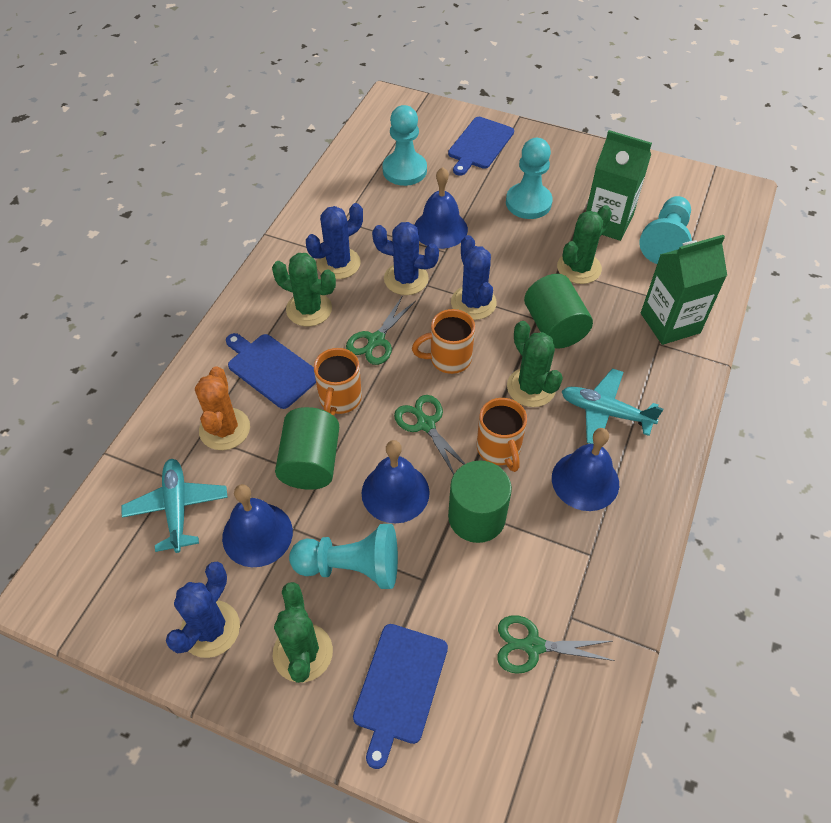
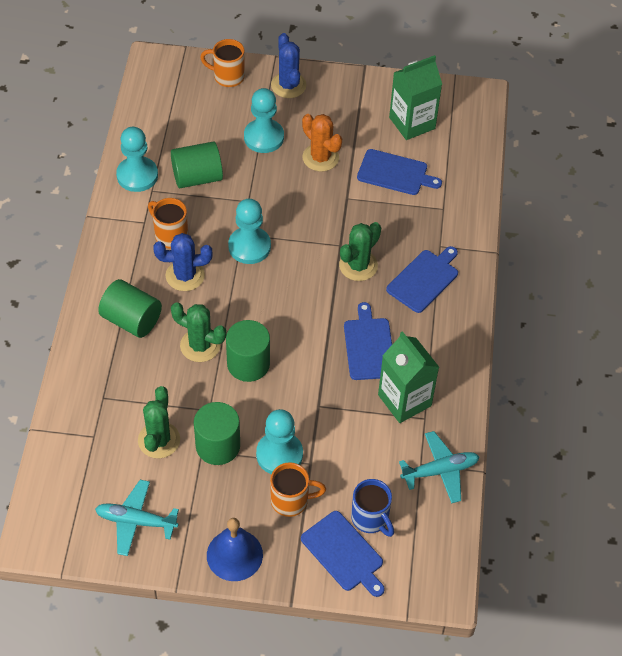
blue bell: [222,484,293,567] [362,440,430,523] [414,167,468,249] [552,428,619,511] = 4 -> [207,518,263,581] = 1
blue cactus: [166,562,240,658] [306,203,363,279] [372,222,439,295] [451,235,497,320] = 4 -> [153,233,213,291] [271,33,307,98] = 2
blue cutting board: [226,333,316,409] [353,624,448,769] [448,117,514,176] = 3 -> [301,511,385,597] [344,302,392,380] [357,149,442,195] [386,246,458,313] = 4
blue mug: none = 0 -> [351,479,394,537] = 1
green cactus: [272,253,336,326] [273,582,333,683] [507,321,563,407] [557,205,612,284] = 4 -> [138,386,180,458] [171,302,226,362] [339,222,381,281] = 3
green cylinder: [275,407,339,490] [448,461,512,543] [524,274,593,348] = 3 -> [98,279,162,338] [171,141,223,188] [194,402,240,465] [226,320,270,382] = 4
green scissors: [346,297,416,365] [394,395,465,475] [497,615,615,674] = 3 -> none = 0

